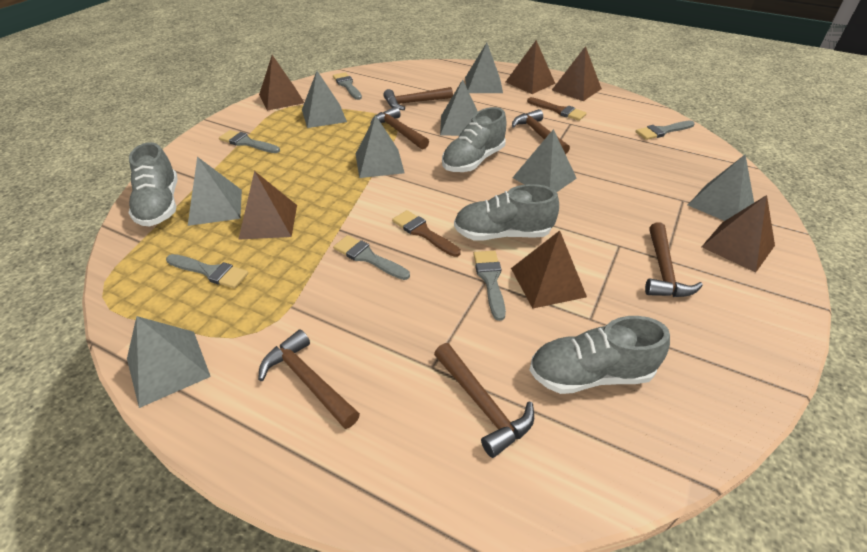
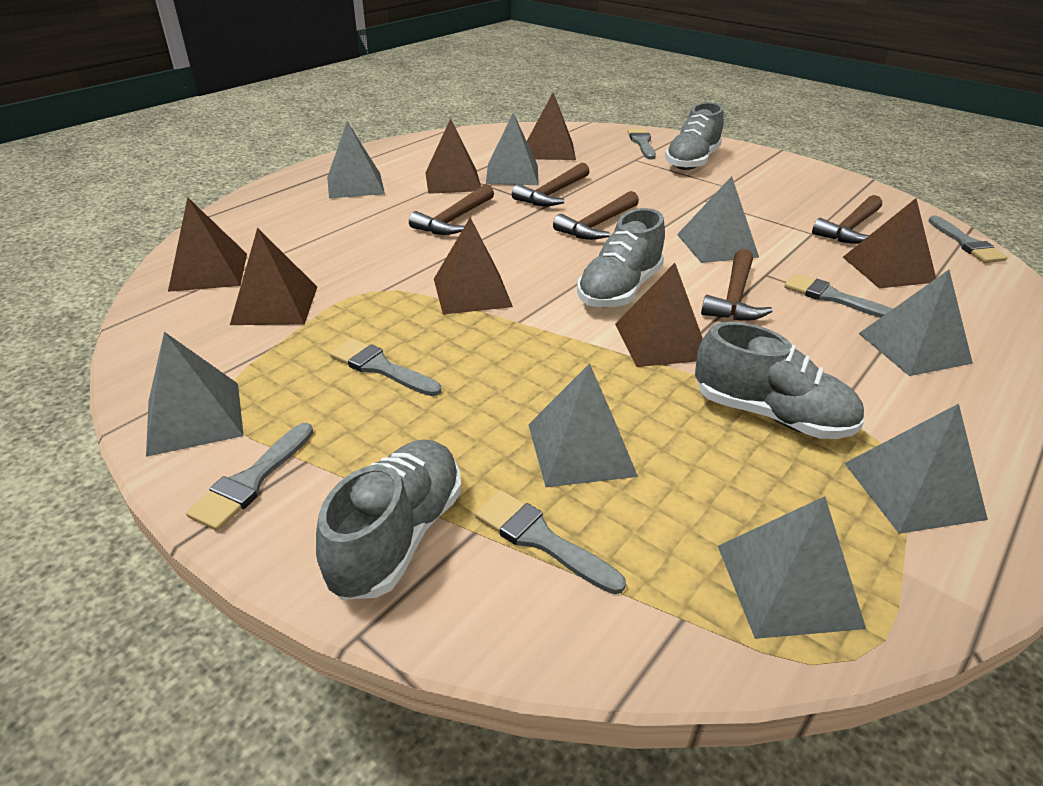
brown brush: [392,210,461,257] [527,97,586,121] = 2 -> none = 0
brown hammer: [258,329,360,429] [371,106,429,149] [383,87,453,110] [434,343,534,458] [512,109,570,154] [645,222,703,297] = 6 -> [409,184,494,235] [512,163,590,206] [553,191,639,240] [701,249,773,321] [812,195,882,244] = 5
brown pyramid: [238,171,297,240] [259,55,304,111] [506,40,555,94] [511,230,587,308] [552,46,602,101] [702,195,775,272] = 6 -> [168,197,247,292] [230,227,317,325] [425,118,481,194] [434,218,513,314] [527,92,576,160] [615,263,703,367] [843,198,936,288] = 7

